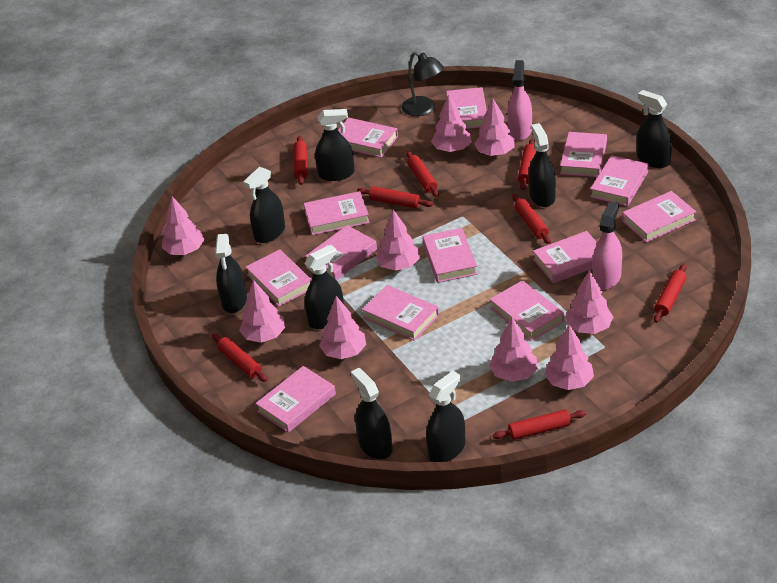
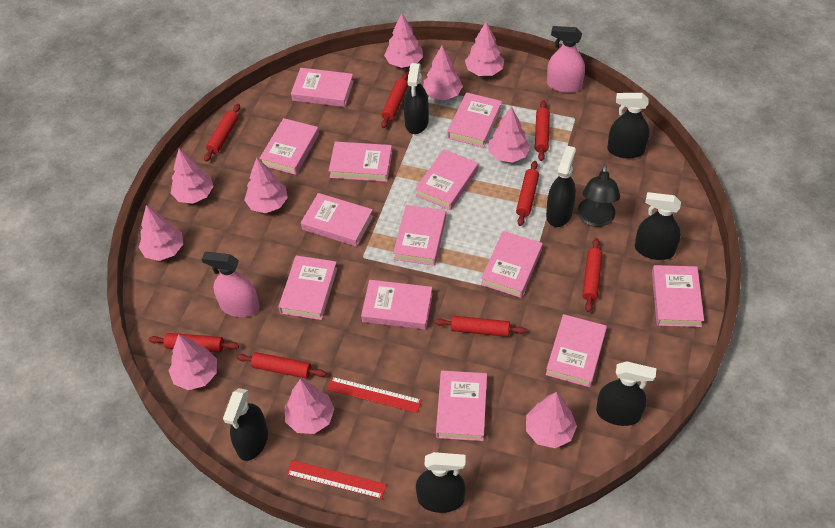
black spray bottle: [215,234,247,313] [243,167,285,243] [304,245,344,329] [315,109,354,181] [351,368,393,459] [426,371,466,462] [528,123,556,207] [637,90,672,168] = 8 -> [223,388,268,461] [404,63,429,134] [416,452,466,513] [546,146,576,227] [596,361,656,426] [607,93,650,159] [635,192,681,260] = 7
pink tree: [162,196,204,255] [239,280,285,343] [319,296,366,359] [376,210,420,271] [431,94,472,152] [474,99,515,156] [489,317,538,382] [544,325,594,390] [566,270,613,334] = 9 -> [139,205,183,261] [169,334,217,390] [171,149,213,204] [244,158,288,213] [285,379,334,434] [384,13,423,68] [423,46,463,100] [465,22,504,76] [489,106,530,163] [526,392,577,448] = 10
red ruler: none = 0 -> [286,460,387,499] [327,377,422,413] = 2

